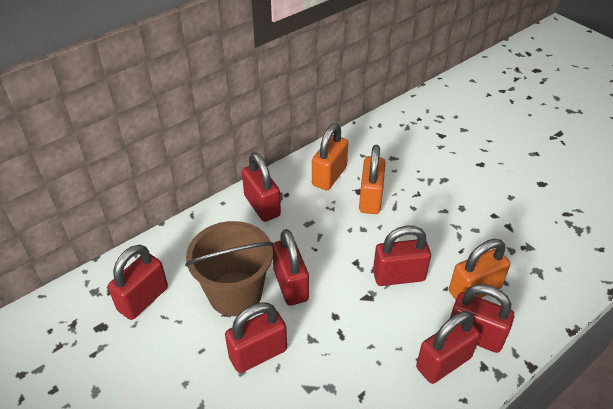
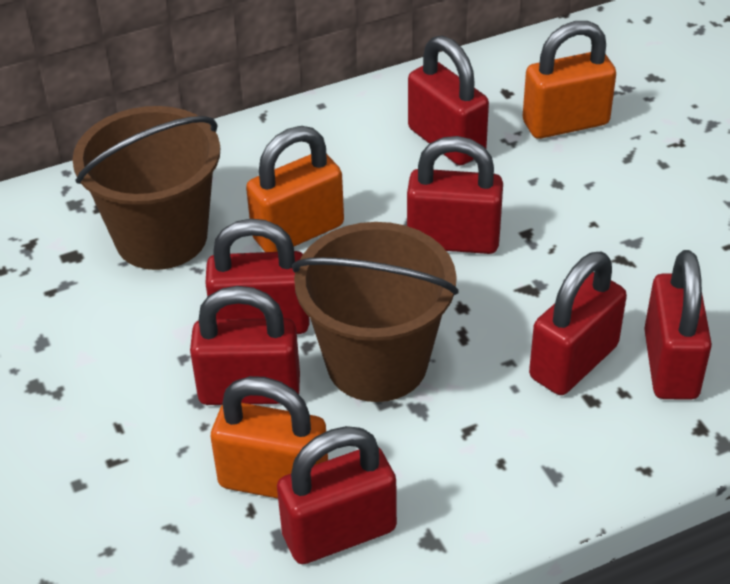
brown bucket: [185,221,273,316] = 1 -> [72,106,220,270] [292,222,459,402] = 2

